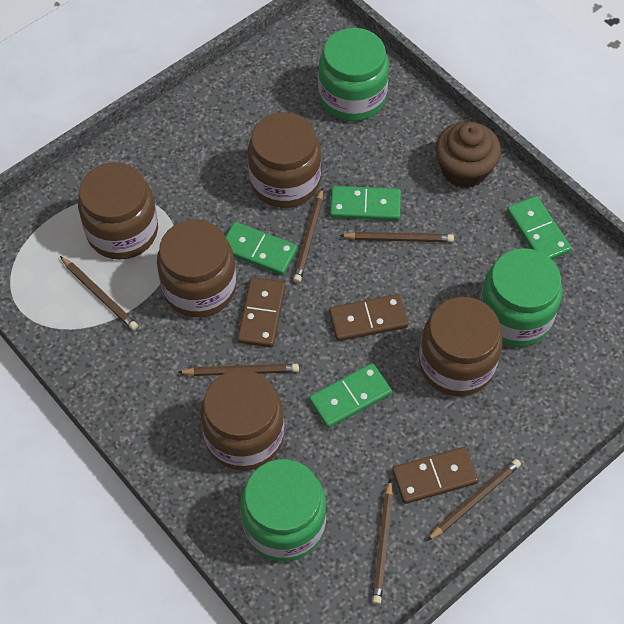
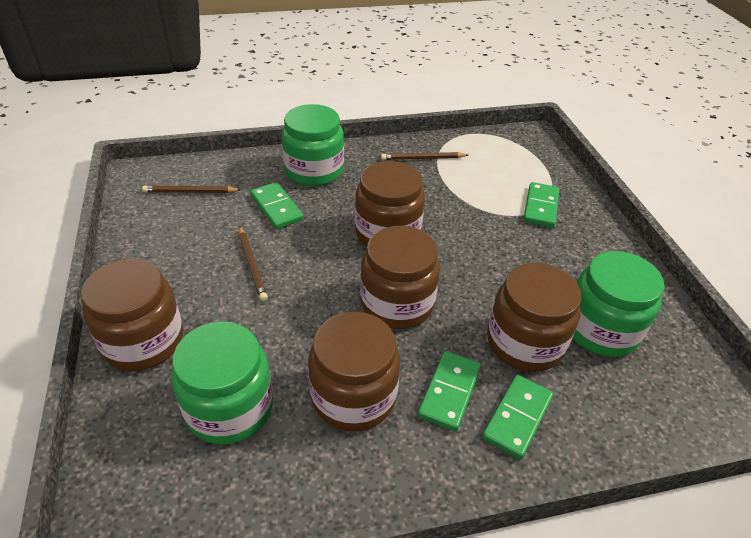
brown cupcake: [435,121,501,188] = 1 -> none = 0
brown domino: [237,277,286,348] [329,294,408,341] [392,447,478,504] = 3 -> none = 0
brown pencil: [60,256,138,330] [178,364,299,376] [293,188,323,283] [339,232,454,242] [372,479,393,604] [427,459,521,541] = 6 -> [142,185,241,193] [239,226,268,301] [381,152,468,160] = 3

